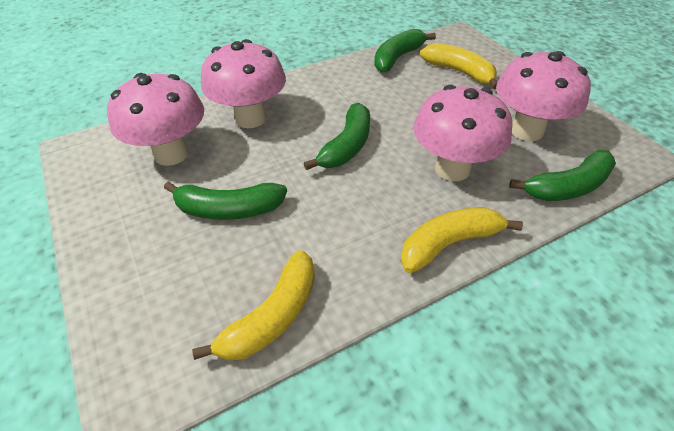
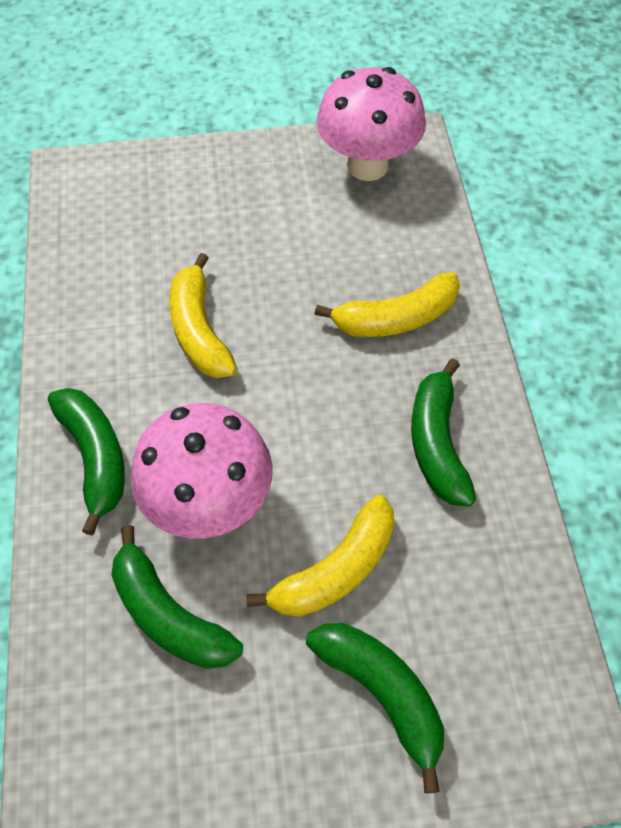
pink mushroom: [107,73,204,166] [201,39,286,128] [414,85,512,181] [496,51,591,141] = 4 -> [130,403,272,539] [316,67,426,181] = 2

